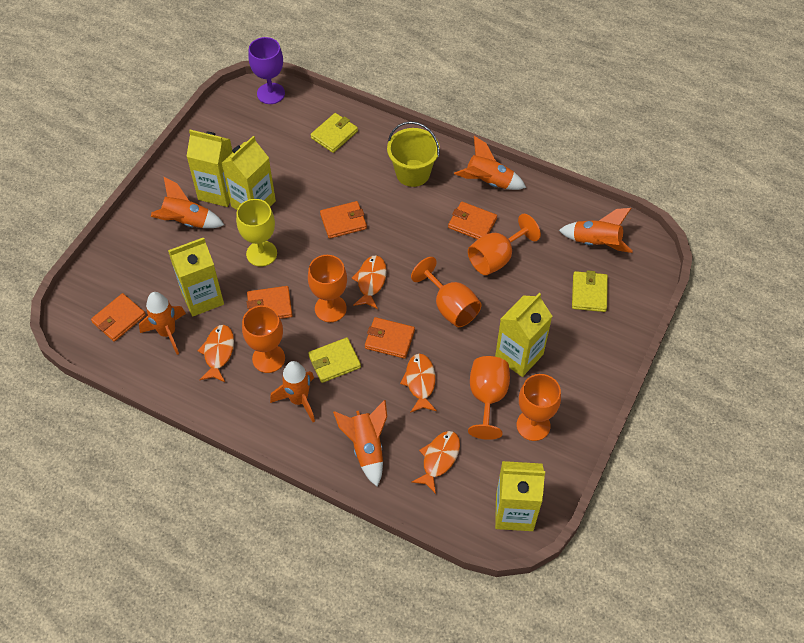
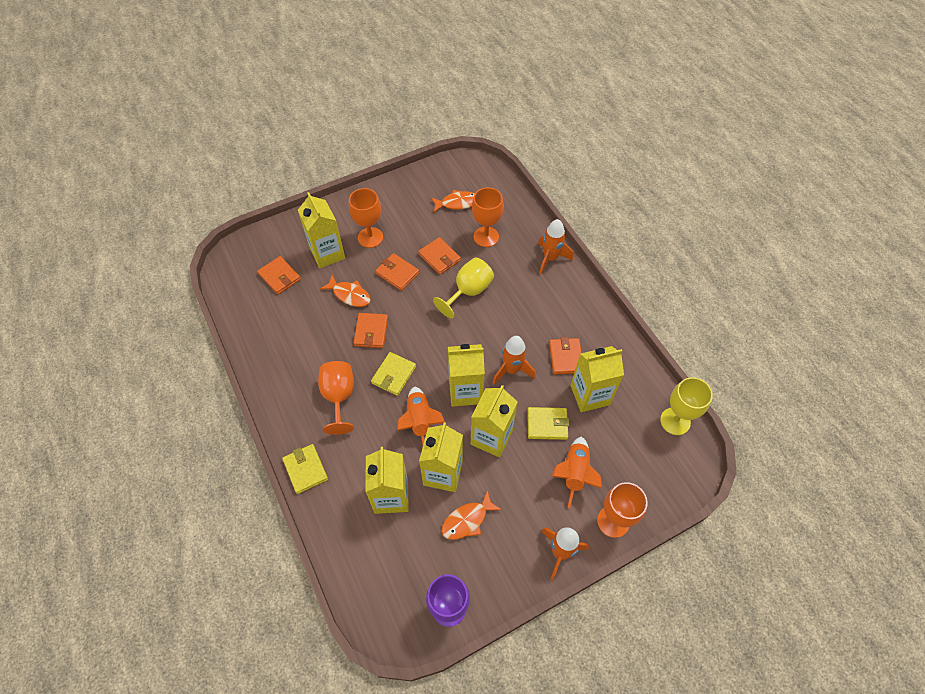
orange fish: [198,325,234,382] [351,255,387,309] [400,353,437,413] [412,431,460,494] = 4 -> [320,275,370,307] [431,190,475,212] [441,490,502,540] = 3
orange goblet: [242,305,285,373] [308,255,347,322] [411,257,481,327] [468,214,541,275] [468,356,510,440] [517,374,561,441] = 6 -> [318,361,354,435] [349,188,383,248] [472,187,504,247] [597,482,648,538] = 4
orange rocket: [139,292,186,355] [151,177,224,228] [270,361,315,422] [333,400,387,486] [454,136,526,190] [559,208,633,253] = 6 -> [397,386,445,444] [493,336,536,384] [538,219,573,275] [541,527,589,580] [552,436,602,508] = 5
yellow bucket: [387,121,440,187] = 1 -> none = 0
yellow carton: [168,238,224,317] [186,130,233,207] [222,136,276,210] [495,293,552,377] [495,461,545,531] = 5 -> [298,192,345,268] [365,447,409,514] [419,422,463,492] [448,344,485,407] [471,385,518,458] [570,346,624,412] = 6
yellow goblet: [236,199,277,267] = 1 -> [433,258,494,319] [660,377,713,435] = 2

